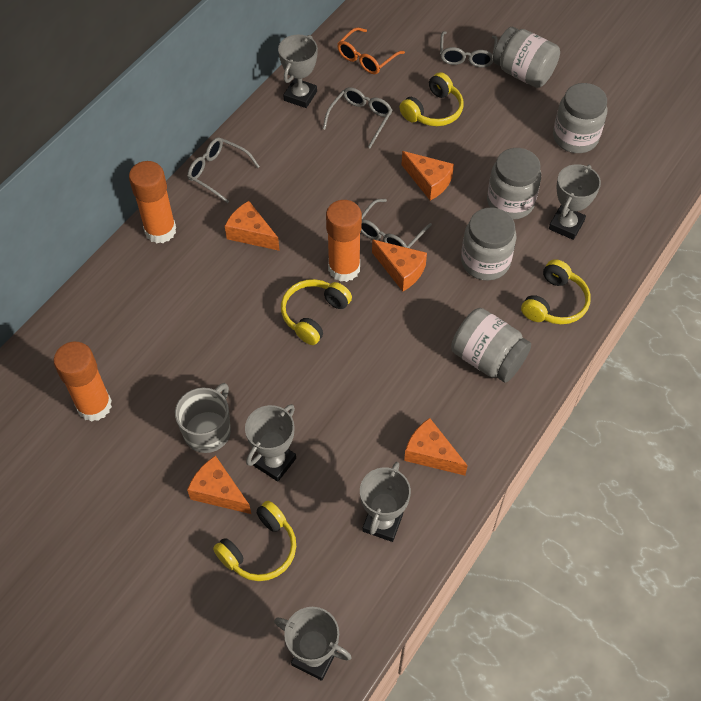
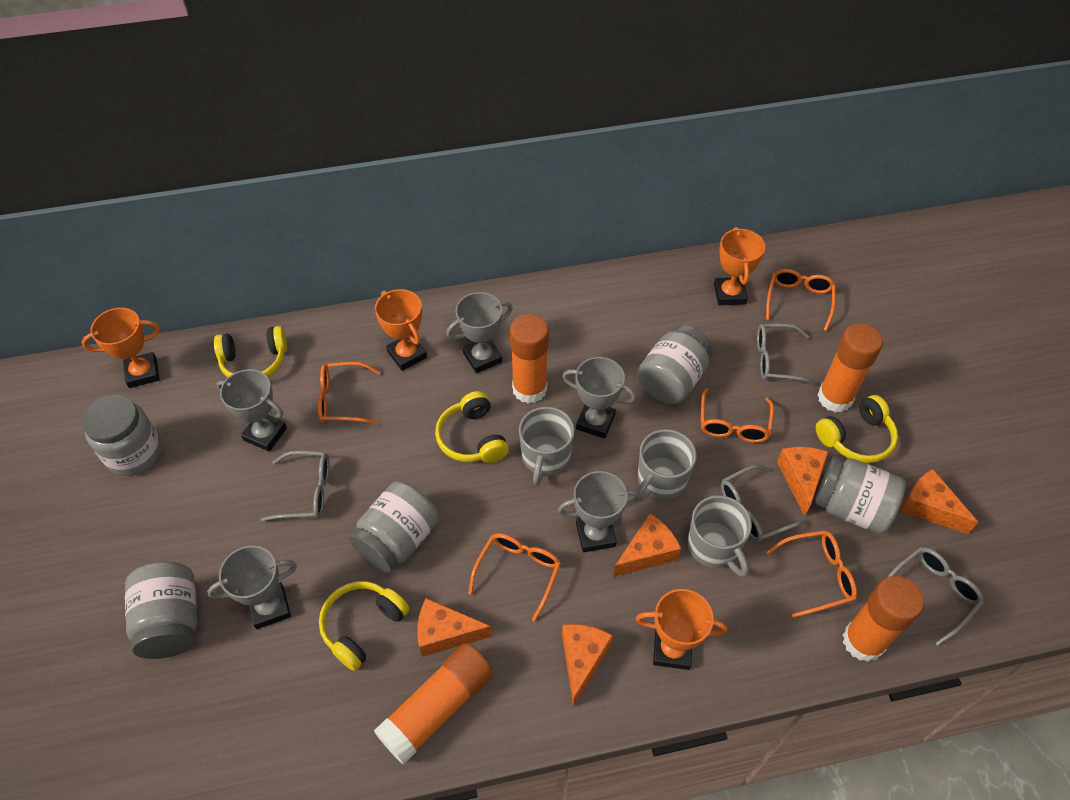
grey mug: [175,383,231,453] = 1 -> [519,407,575,485] [637,429,697,502] [688,495,752,577] = 3
orange glasses: [337,27,405,74] = 1 -> [318,362,381,424] [468,533,561,622] [701,388,774,443] [766,269,836,331] [766,530,857,618] = 5
orange glue stick: [54,342,112,422] [129,161,176,243] [326,200,362,282] = 3 -> [374,643,494,764] [510,314,549,404] [817,323,883,413] [843,576,924,662] = 4
orange trophy: none = 0 -> [82,308,160,388] [375,289,427,371] [636,589,727,670] [714,227,765,305] = 4

